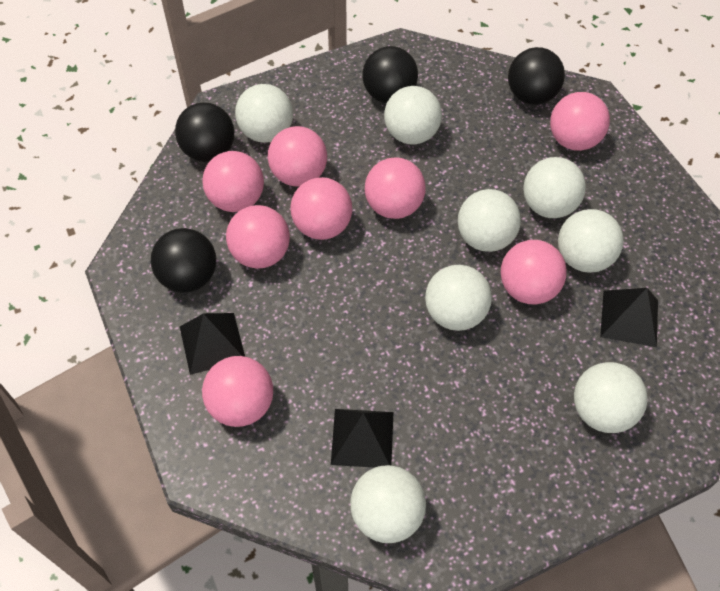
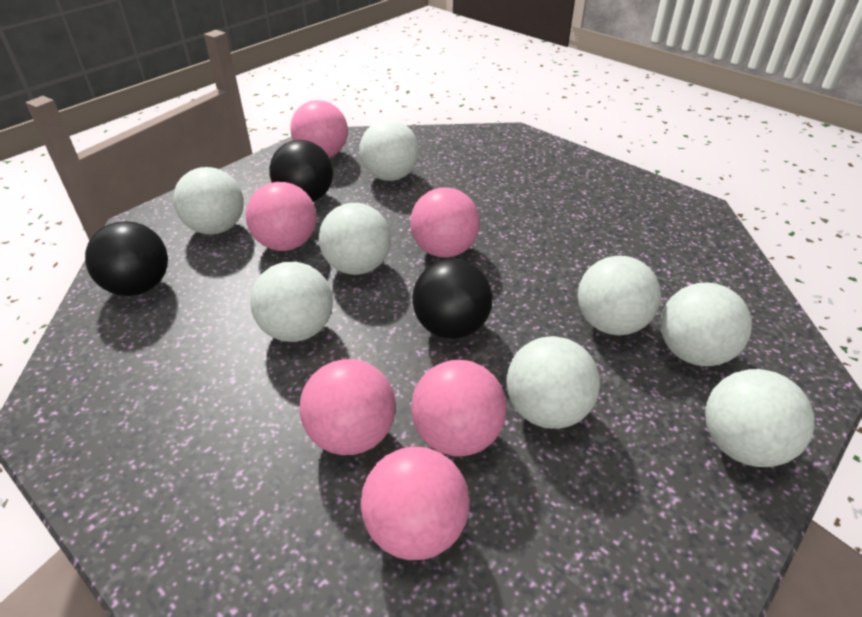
black ball: [151,228,216,293] [175,103,234,162] [362,46,418,103] [508,47,565,105] = 4 -> [85,221,168,296] [269,140,333,202] [412,259,493,339] = 3
black pyramid: [180,313,245,375] [331,409,393,468] [600,288,658,347] = 3 -> none = 0
pink ball: [202,151,264,212] [202,356,273,427] [226,205,290,269] [268,126,327,187] [291,177,352,240] [365,157,426,219] [501,240,567,304] [550,92,610,151] = 8 -> [246,182,316,251] [290,100,348,157] [299,359,396,455] [361,447,470,560] [410,187,480,258] [411,360,507,456] = 6

